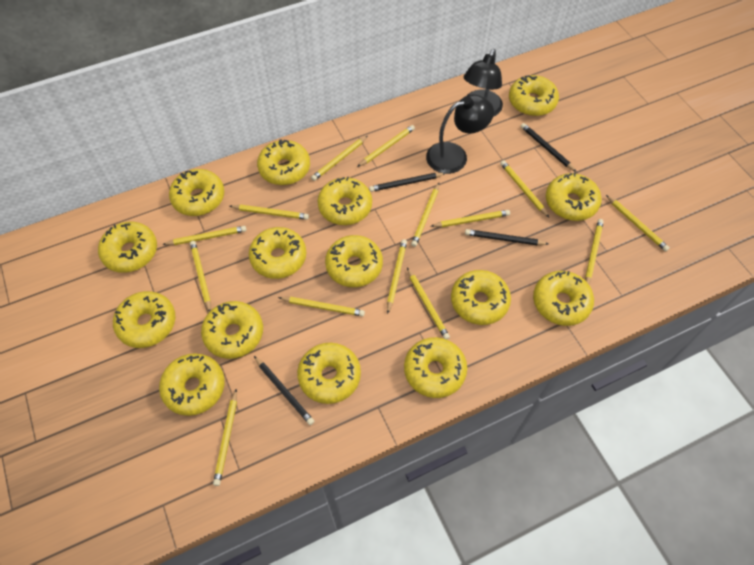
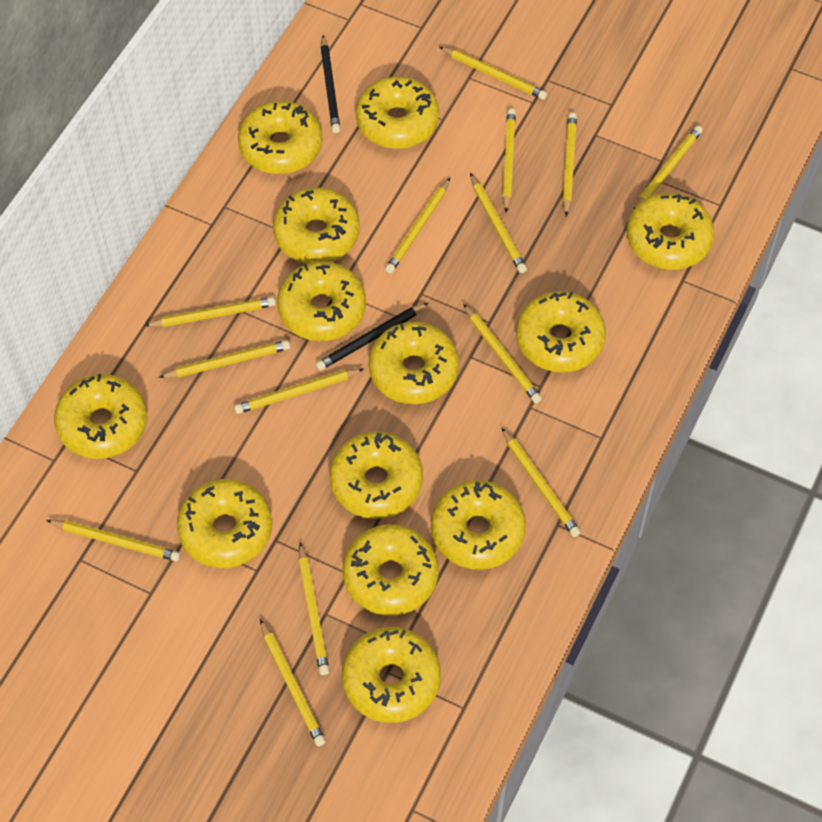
black lamp: [426,94,494,174] [464,49,503,117] = 2 -> none = 0
black pencil: [254,356,314,425] [369,173,446,192] [465,229,548,245] [521,123,577,172] = 4 -> [316,302,429,371] [320,35,340,133] = 2
yellow donut: [98,222,157,273] [113,291,175,348] [159,353,225,416] [169,169,224,216] [201,301,263,359] [249,227,306,279] [257,140,310,185] [297,343,361,404] [318,177,372,225] [325,235,383,287] [404,337,467,398] [451,270,511,325] [509,75,559,116] [533,271,594,326] [546,172,602,221] = 15 -> [54,374,147,459] [177,479,272,568] [238,101,322,174] [273,187,360,263] [277,261,366,341] [329,432,423,519] [342,524,439,616] [342,627,441,723] [356,76,439,149] [368,322,459,404] [431,480,526,570] [516,291,606,372] [627,193,714,270] = 13

